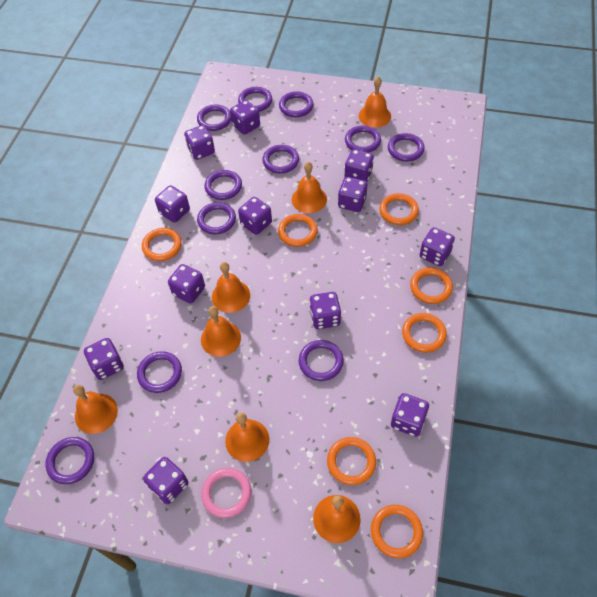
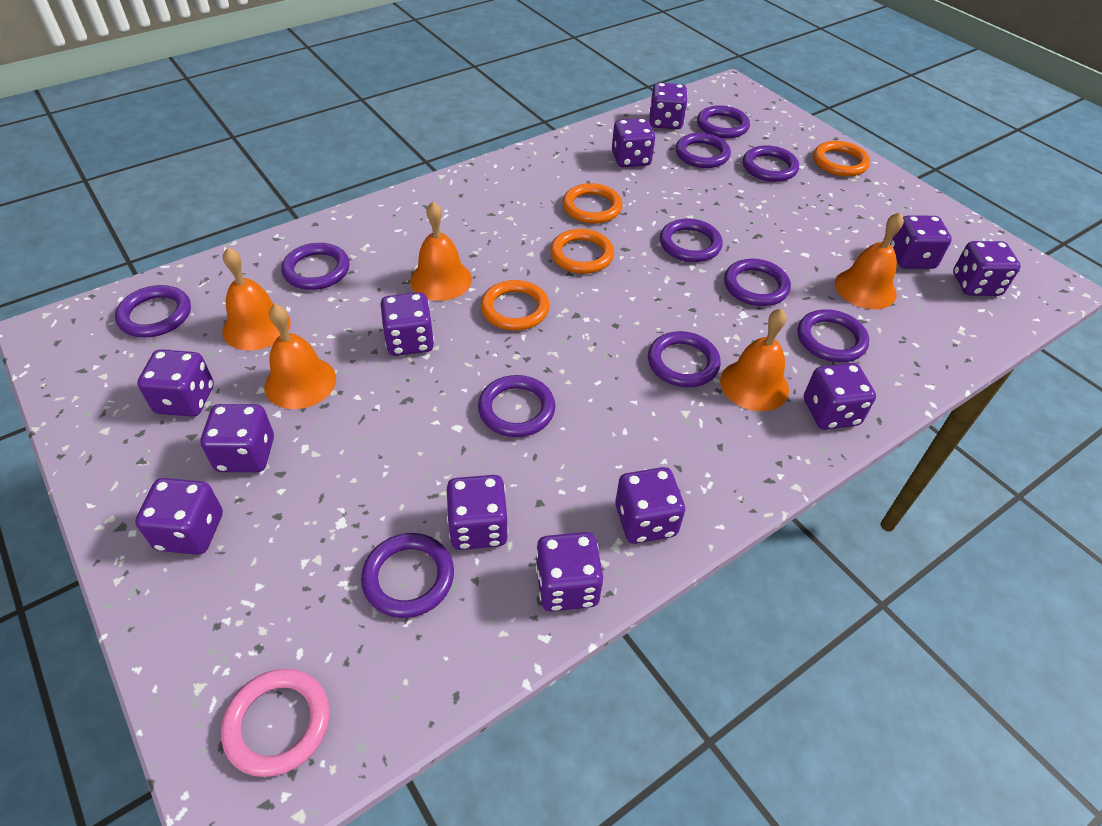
orange bell: [73,385,118,434] [201,306,241,357] [212,262,250,313] [225,413,269,462] [292,162,327,213] [313,495,361,543] [359,76,391,128] = 7 -> [222,247,291,350] [265,304,336,409] [410,202,472,301] [720,309,789,411] [835,212,904,309] = 5
orange ring: [142,228,182,261] [278,214,318,247] [327,437,376,485] [371,505,423,558] [379,193,419,225] [402,313,447,353] [410,267,453,304] = 7 -> [481,280,550,331] [550,229,614,274] [563,183,623,224] [813,141,870,177] = 4

